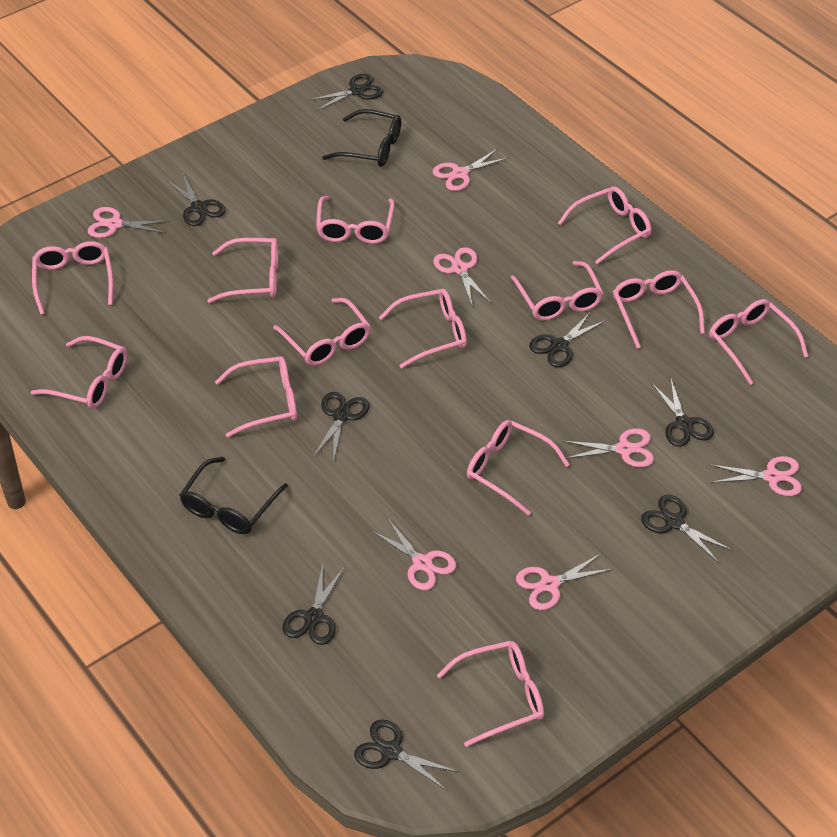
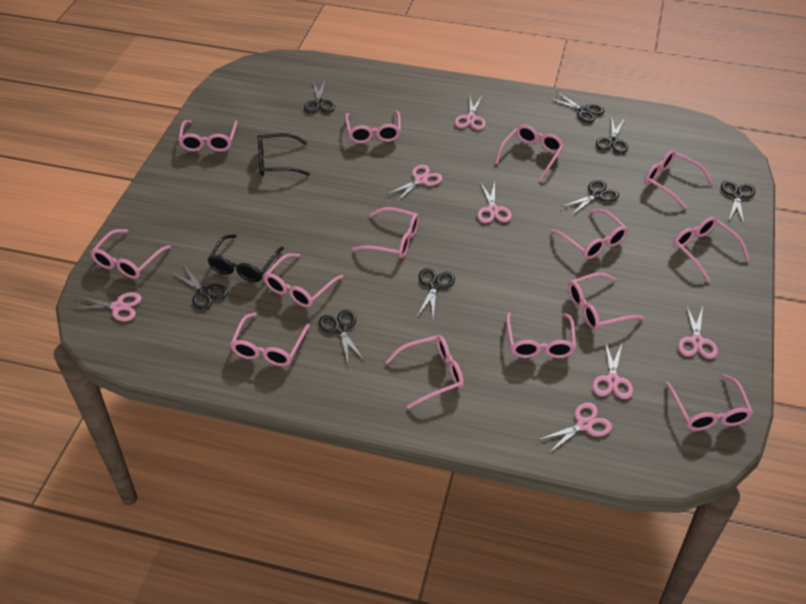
pink glasses: [31,336,127,409] [32,241,113,315] [207,238,278,303] [215,356,297,437] [273,298,371,366] [316,196,395,244] [379,289,467,368] [437,641,544,747] [467,420,570,516] [511,261,603,320] [558,187,651,264] [613,270,705,348] [709,299,808,385] = 13 -> [90,229,171,279] [178,120,238,152] [230,313,310,366] [264,253,343,308] [345,111,401,143] [352,207,419,258] [386,335,464,409] [495,125,564,180] [506,313,576,358] [550,209,628,259] [568,272,644,330] [644,150,713,209] [665,374,753,431] [673,217,750,281] = 14

